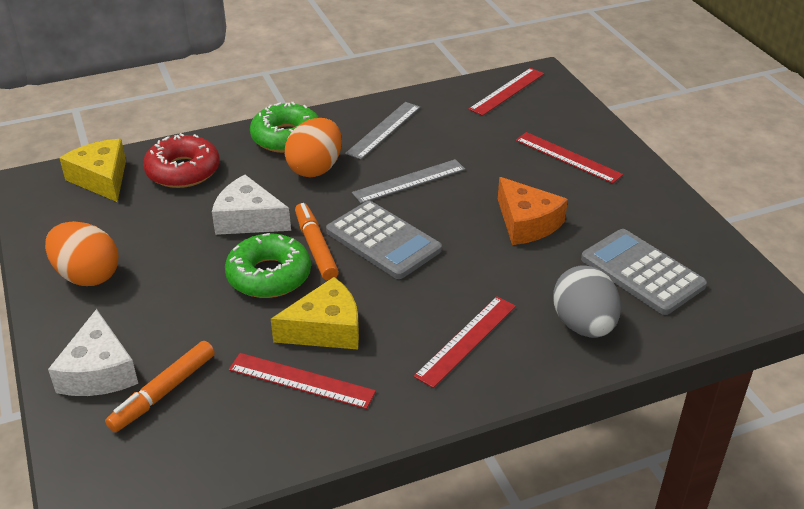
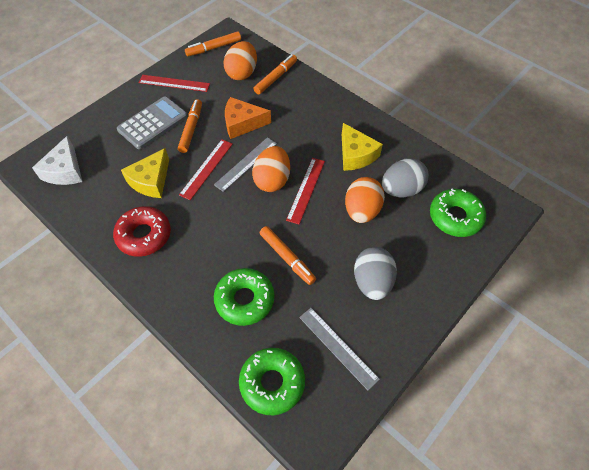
green donut: [225,233,311,298] [250,102,319,153] = 2 -> [214,268,274,326] [239,348,305,415] [430,189,486,237] = 3
grey calculator: [326,201,442,279] [581,229,707,315] = 2 -> [117,96,188,149] = 1
grey egg: [553,266,621,338] = 1 -> [354,247,397,300] [382,158,429,197] = 2
orange egg: [45,221,119,286] [285,118,342,177] = 2 -> [223,41,257,80] [252,146,290,192] [345,177,385,223] = 3
orange marker: [105,341,215,432] [295,203,339,281] = 2 -> [178,99,202,153] [185,32,241,56] [254,54,297,95] [260,226,316,285] = 4
red ruler: [229,353,376,409] [414,296,516,388] [469,68,544,116] [516,132,623,184] = 4 -> [138,75,210,92] [179,140,233,200] [286,158,325,224] = 3
white cheese: [48,309,138,396] [212,175,291,235] = 2 -> [32,136,82,185] = 1

